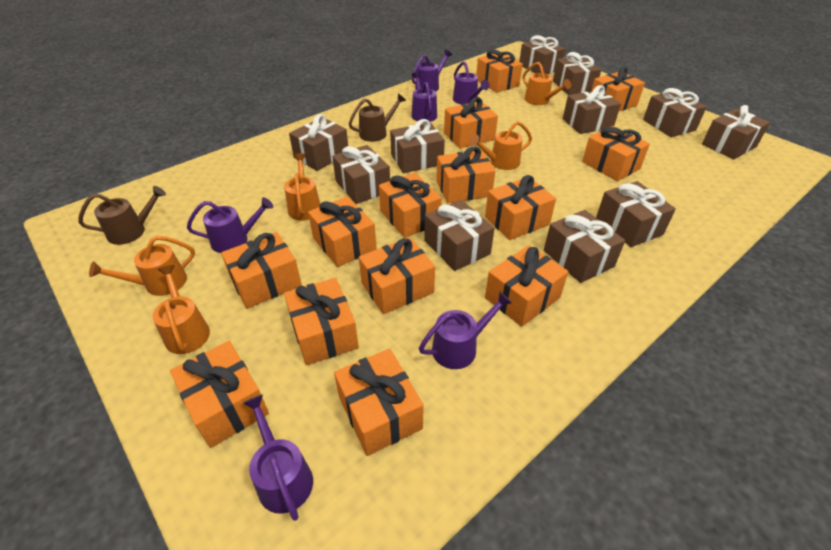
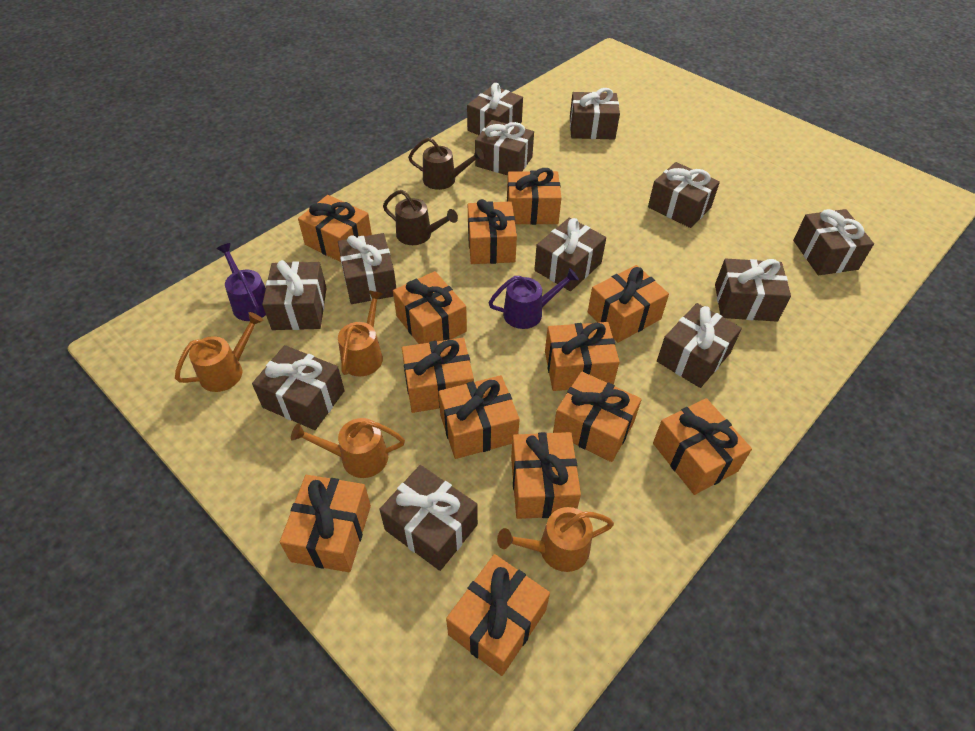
brown gift: [289,114,348,171] [332,145,390,204] [390,119,445,173] [424,200,495,271] [519,35,565,74] [544,210,625,283] [553,52,601,95] [563,85,621,134] [596,181,676,247] [643,88,707,137] [702,105,770,159] = 11 -> [252,345,345,430] [262,260,326,330] [338,233,396,304] [379,465,478,571] [467,83,523,135] [475,120,534,176] [534,218,606,291] [570,88,620,140] [648,162,720,228] [657,303,742,388] [715,259,791,322] [793,209,874,275] = 12
orange gift: [170,341,269,448] [221,232,302,309] [284,278,359,365] [308,196,377,267] [334,349,424,456] [359,237,435,314] [379,173,442,238] [436,146,495,203] [444,97,498,149] [476,49,523,93] [485,175,556,240] [485,245,568,327] [582,126,650,181] [591,67,645,111] = 14 -> [280,475,371,572] [298,195,372,262] [393,271,467,344] [402,338,474,413] [438,375,520,459] [446,554,550,676] [468,199,517,264] [507,168,561,225] [511,432,581,519] [545,322,620,391] [553,371,642,462] [588,265,669,342] [653,398,752,495] = 13
orange watering can: [89,236,195,296] [152,265,210,354] [284,153,320,221] [470,121,532,170] [523,62,571,105] = 5 -> [175,312,264,392] [291,418,405,478] [338,290,384,376] [497,507,614,572] = 4
purple watering can: [187,197,273,253] [243,394,313,521] [411,72,437,122] [412,50,452,92] [419,292,512,369] [453,61,490,104] = 6 -> [216,243,266,321] [488,268,579,329] = 2

